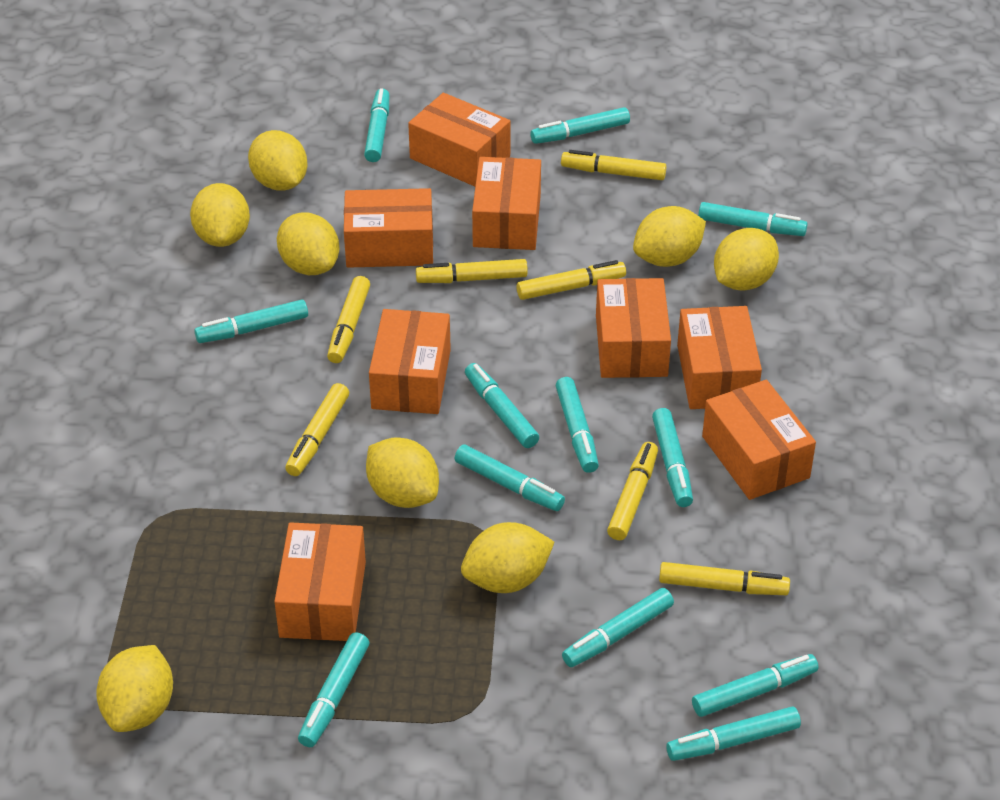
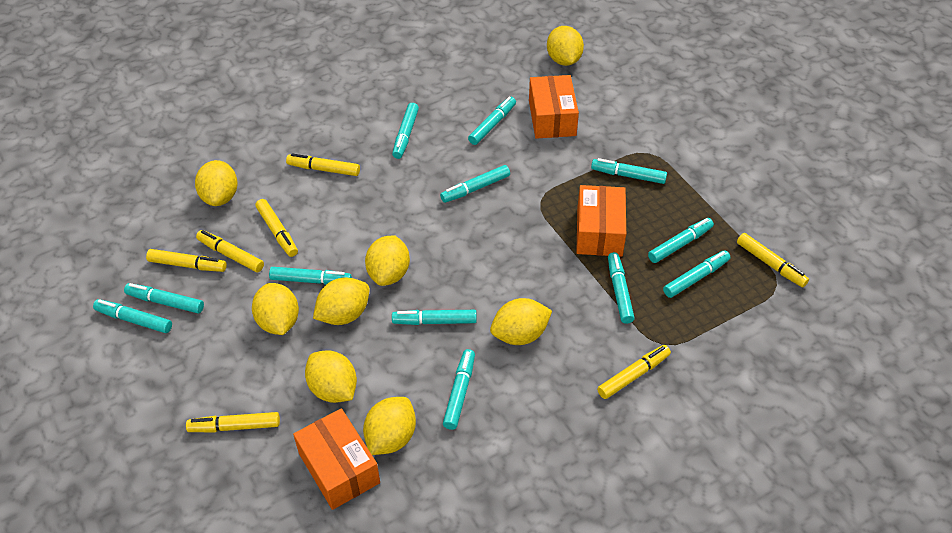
orange box: [274,522,366,641] [344,188,433,268] [369,309,451,414] [408,93,511,186] [472,157,541,250] [596,278,671,378] [677,306,762,409] [702,380,816,500] = 8 -> [293,408,380,510] [529,75,579,139] [576,185,626,257] = 3

